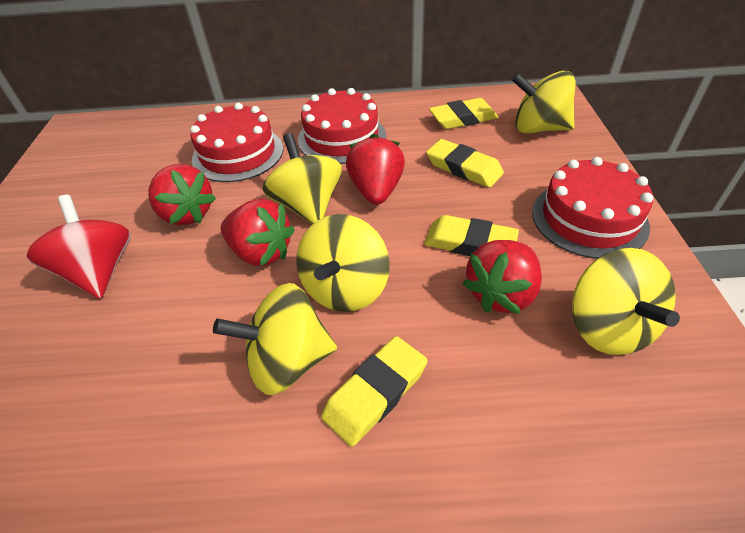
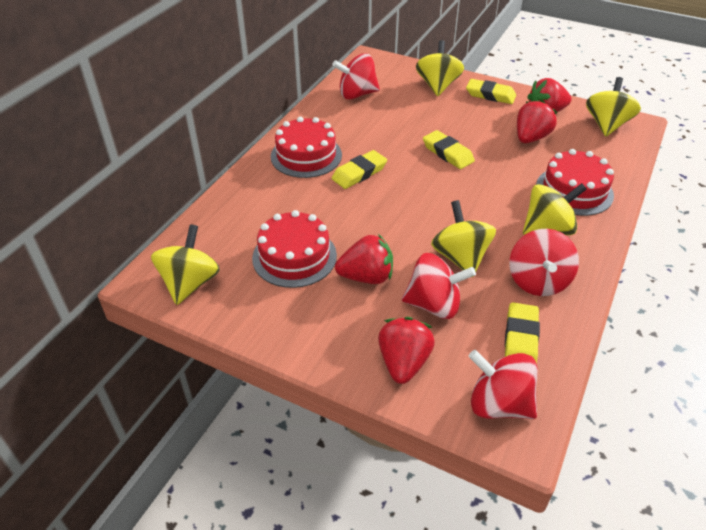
red spinning top: [27,195,131,299] = 1 -> [332,54,380,100] [402,253,476,319] [469,350,538,419] [509,229,579,296] = 4

